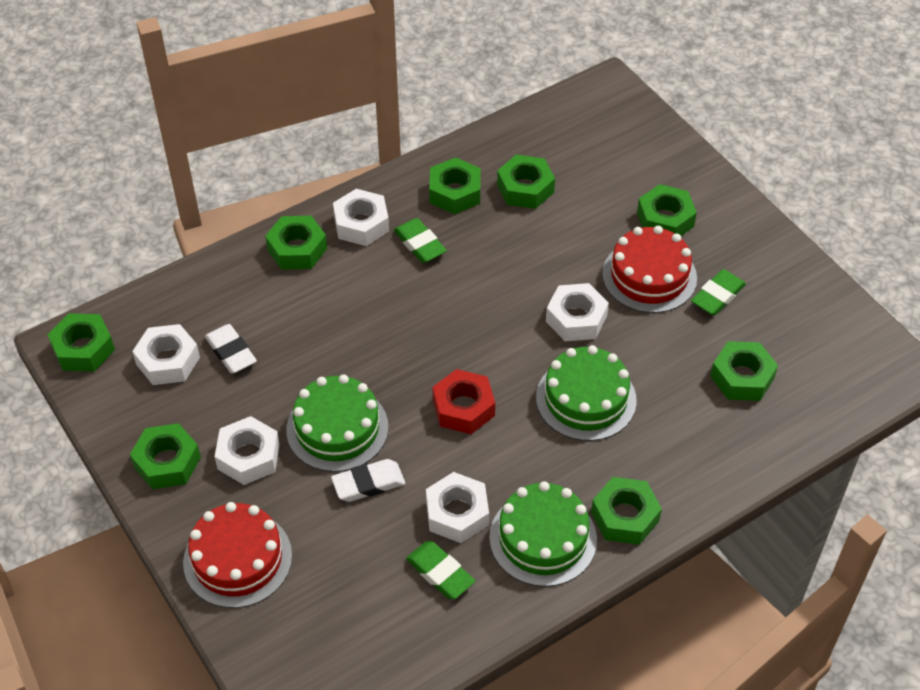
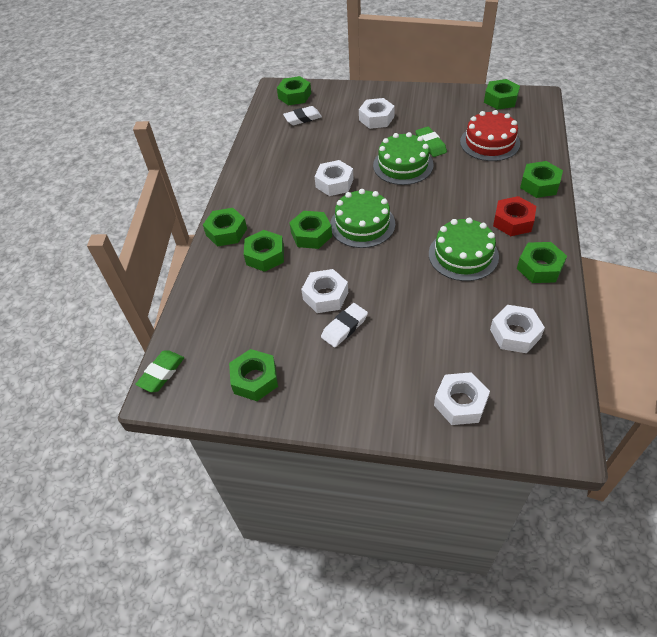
green eraser: [393,218,447,263] [406,541,475,599] [691,269,746,315] = 3 -> [135,350,184,392] [415,127,447,157] = 2
red cake: [183,502,292,608] [602,226,697,313] = 2 -> [460,110,520,161] = 1

